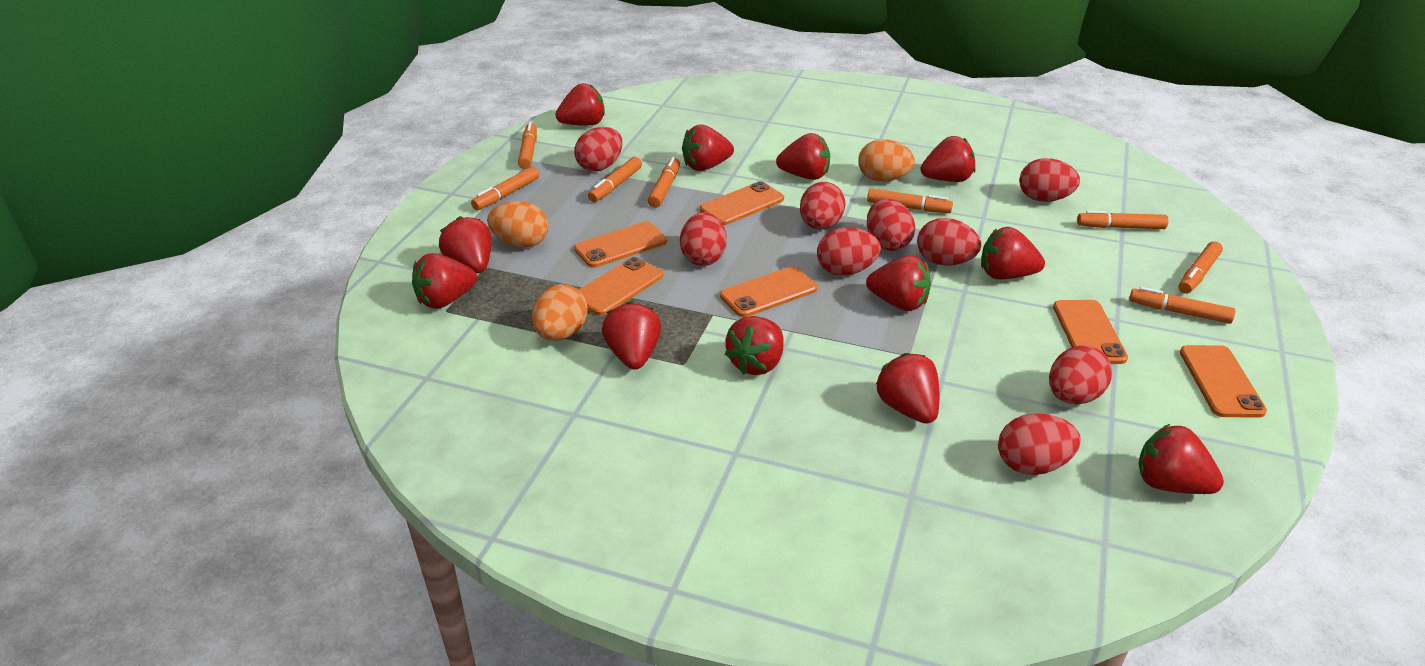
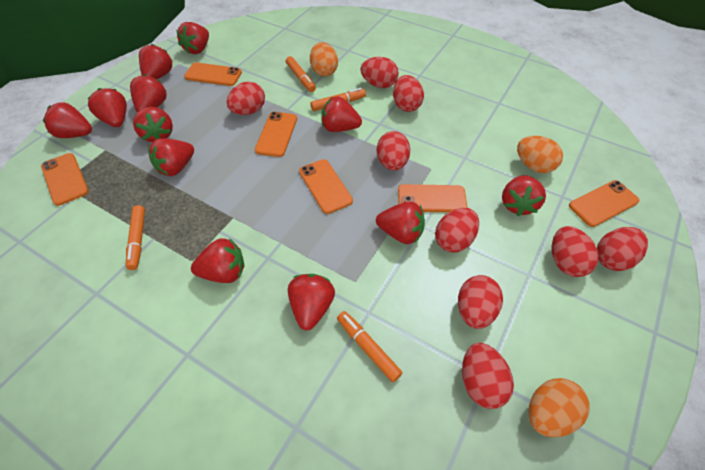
orange marker: [471,167,539,210] [518,122,537,169] [588,157,642,202] [648,157,680,208] [867,188,953,213] [1077,210,1168,229] [1129,287,1235,324] [1178,241,1223,294] = 8 -> [126,205,145,270] [286,56,316,92] [310,88,366,111] [337,311,402,382] = 4

